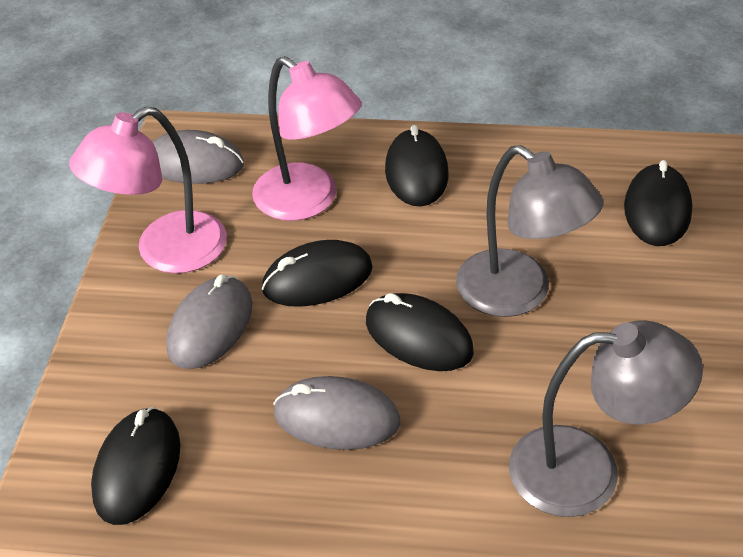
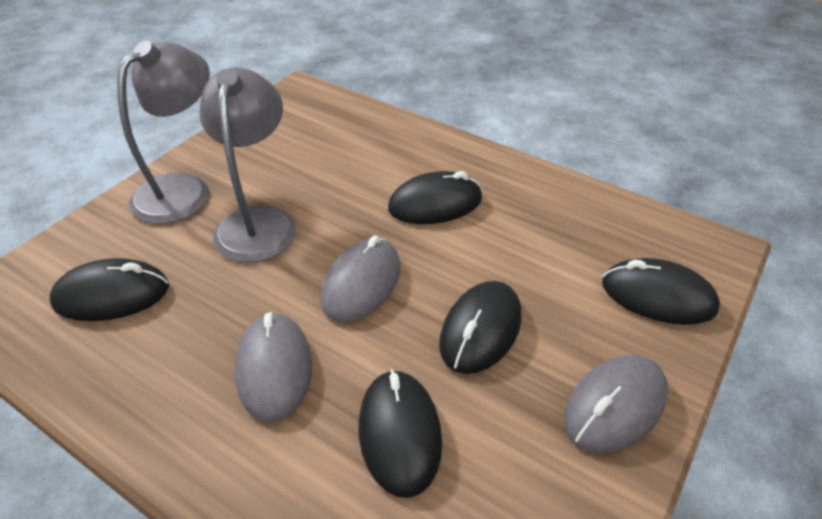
pink lamp: [69,106,227,273] [252,56,361,221] = 2 -> none = 0

